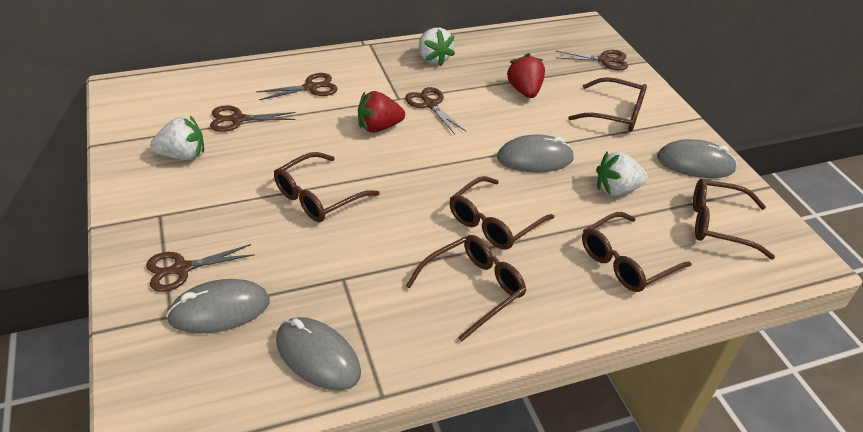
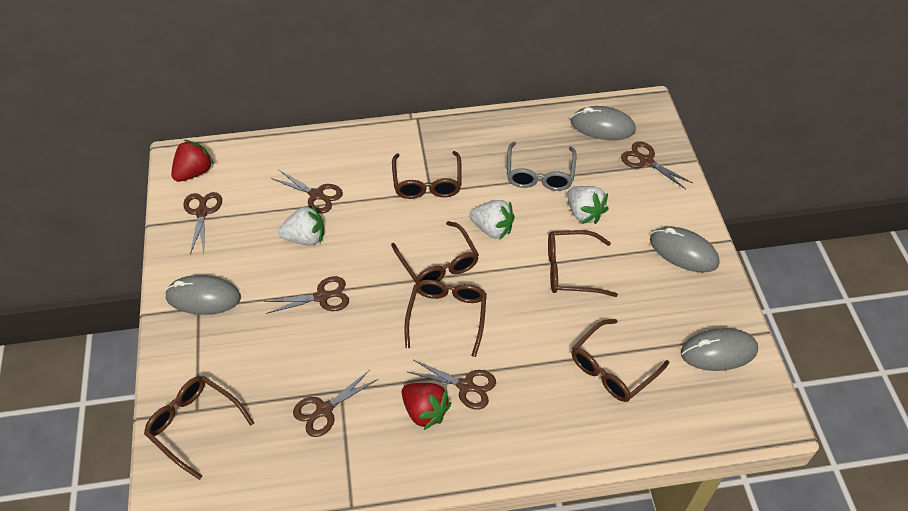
brown scissors: [146,244,255,292] [210,105,296,132] [256,73,338,100] [405,87,466,134] [556,50,628,70] = 5 -> [183,192,222,254] [264,276,349,314] [271,169,343,213] [293,370,378,437] [408,360,496,410] [621,141,692,189] = 6
grey glasses: none = 0 -> [507,142,577,191] = 1

